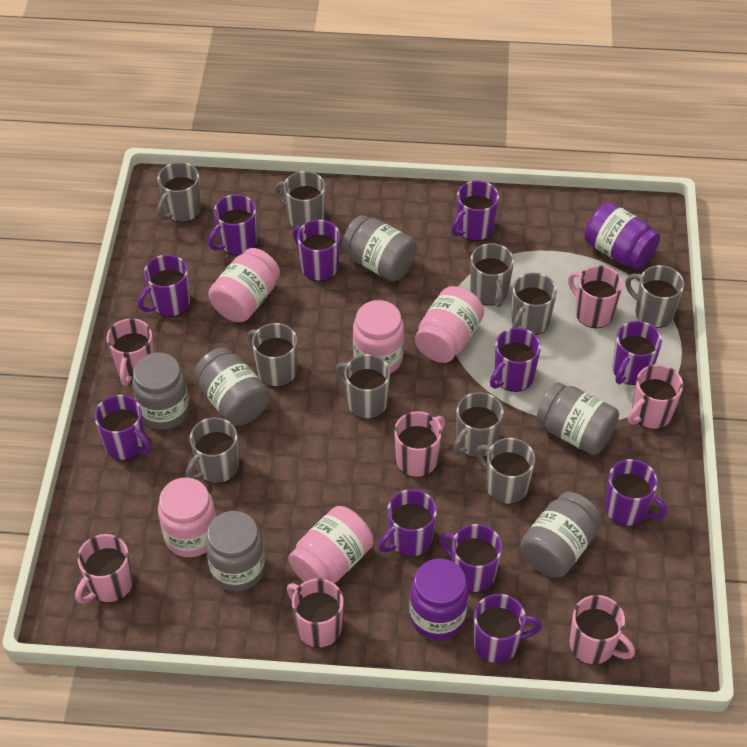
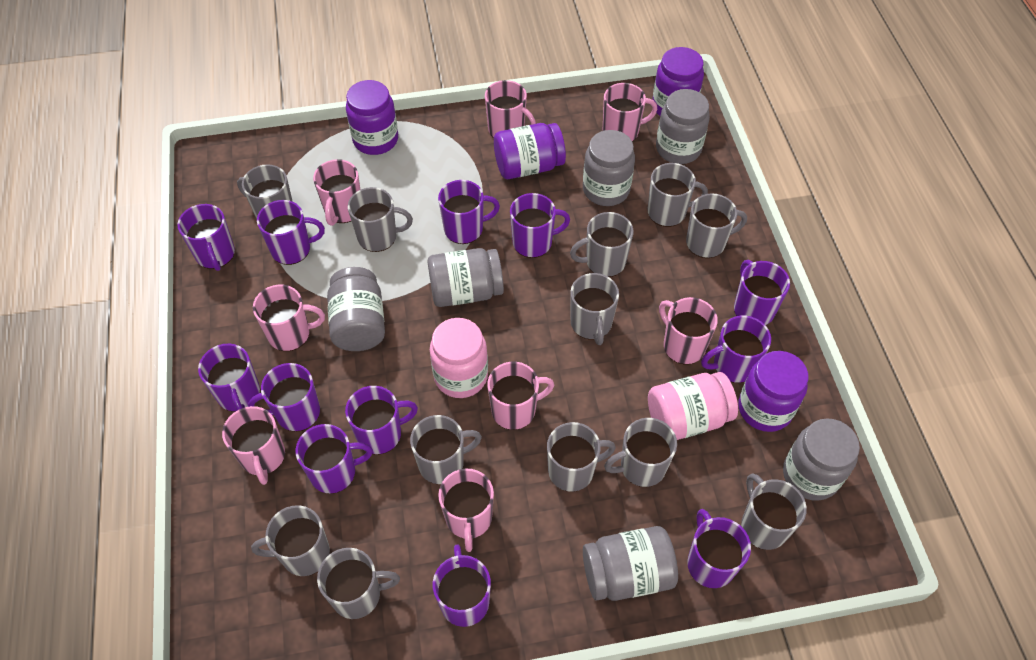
grey mug: [157,162,201,222] [186,417,239,483] [248,323,297,387] [275,171,325,228] [336,354,391,419] [452,392,504,458] [470,243,514,308] [476,438,535,504] [511,273,557,335] [625,265,684,328] = 10 -> [237,164,293,219] [251,505,330,576] [317,548,400,619] [348,187,413,252] [410,415,482,484] [547,422,616,492] [570,212,634,277] [570,273,619,345] [604,418,677,487] [648,163,708,227] [686,193,747,258] [741,473,807,550] = 12
pink jar: [158,477,216,557] [208,248,280,322] [288,506,374,583] [353,300,404,374] [415,286,484,363] = 5 -> [430,318,488,398] [648,372,738,440] = 2
pink mug: [75,534,133,603] [106,318,154,386] [287,578,343,648] [394,411,445,477] [568,266,623,328] [570,595,635,665] [628,364,683,429] = 7 -> [222,406,285,485] [253,285,325,351] [313,159,360,226] [438,469,494,552] [485,80,536,138] [487,362,554,430] [603,83,657,142] [659,297,718,364] = 8
purple jar: [409,558,469,640] [584,202,660,270] = 2 -> [346,80,398,155] [494,123,566,179] [652,47,704,116] [738,351,808,432] = 4
purple mug: [94,395,152,460] [138,255,190,317] [208,194,257,256] [293,220,340,281] [379,489,437,557] [439,524,502,592] [451,180,499,241] [474,594,542,663] [490,328,541,392] [605,459,667,526] [612,321,662,385] = 11 -> [177,204,235,271] [198,344,260,412] [248,363,320,432] [257,200,325,265] [296,424,373,494] [345,386,418,454] [433,544,491,627] [438,180,500,244] [510,193,570,258] [687,509,751,588] [701,316,771,383] [734,260,790,325] = 12

